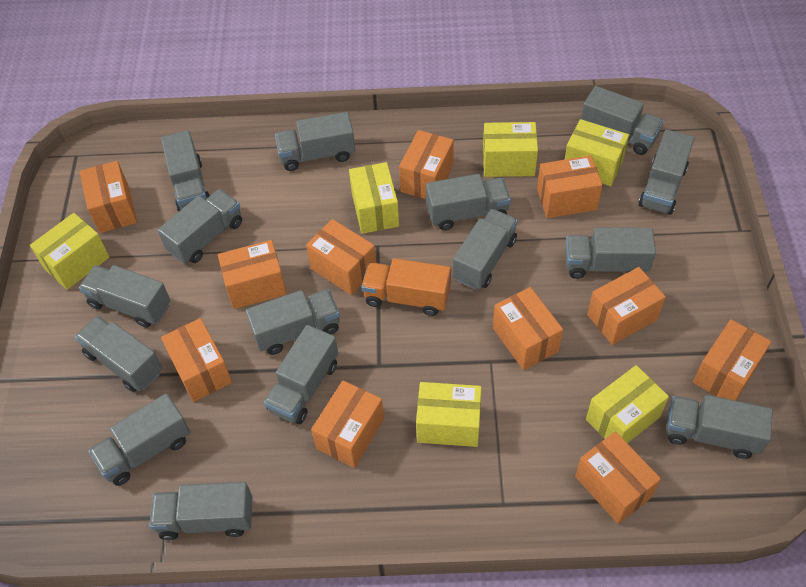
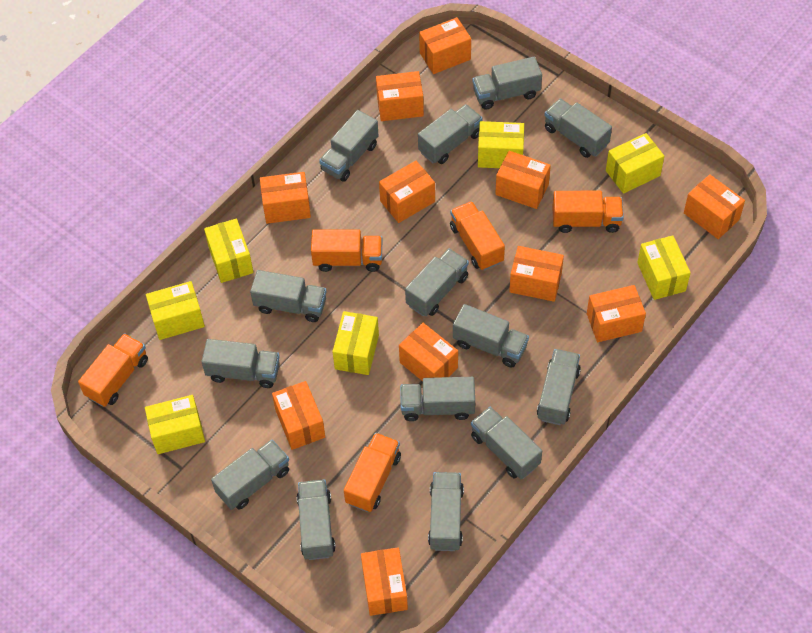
grey truck: [75,316,162,392] [79,265,170,328] [88,393,190,486] [149,482,253,540] [158,189,242,264] [161,130,210,212] [246,289,340,355] [264,325,338,424] [275,112,355,171] [426,174,511,230] [453,209,518,290] [565,227,656,279] [581,86,664,155] [639,129,695,215] [666,395,773,459] = 15 -> [201,339,280,388] [211,440,289,510] [250,270,327,322] [297,479,336,560] [319,110,379,182] [400,377,475,421] [405,248,469,316] [418,104,482,164] [428,472,464,551] [453,304,529,367] [471,407,542,479] [472,57,542,110] [537,349,581,425] [544,99,612,158] = 14
orange truck: [361,258,451,316] = 1 -> [78,333,148,407] [311,229,382,272] [344,433,401,512] [450,201,505,271] [552,191,624,233] = 5
yellow box: [30,213,109,290] [349,162,399,234] [416,382,482,447] [483,122,538,177] [565,119,629,186] [586,365,669,443] = 6 -> [145,395,205,454] [146,281,205,340] [204,219,253,283] [332,311,379,375] [478,121,524,168] [606,133,664,194] [637,235,691,300] = 7

